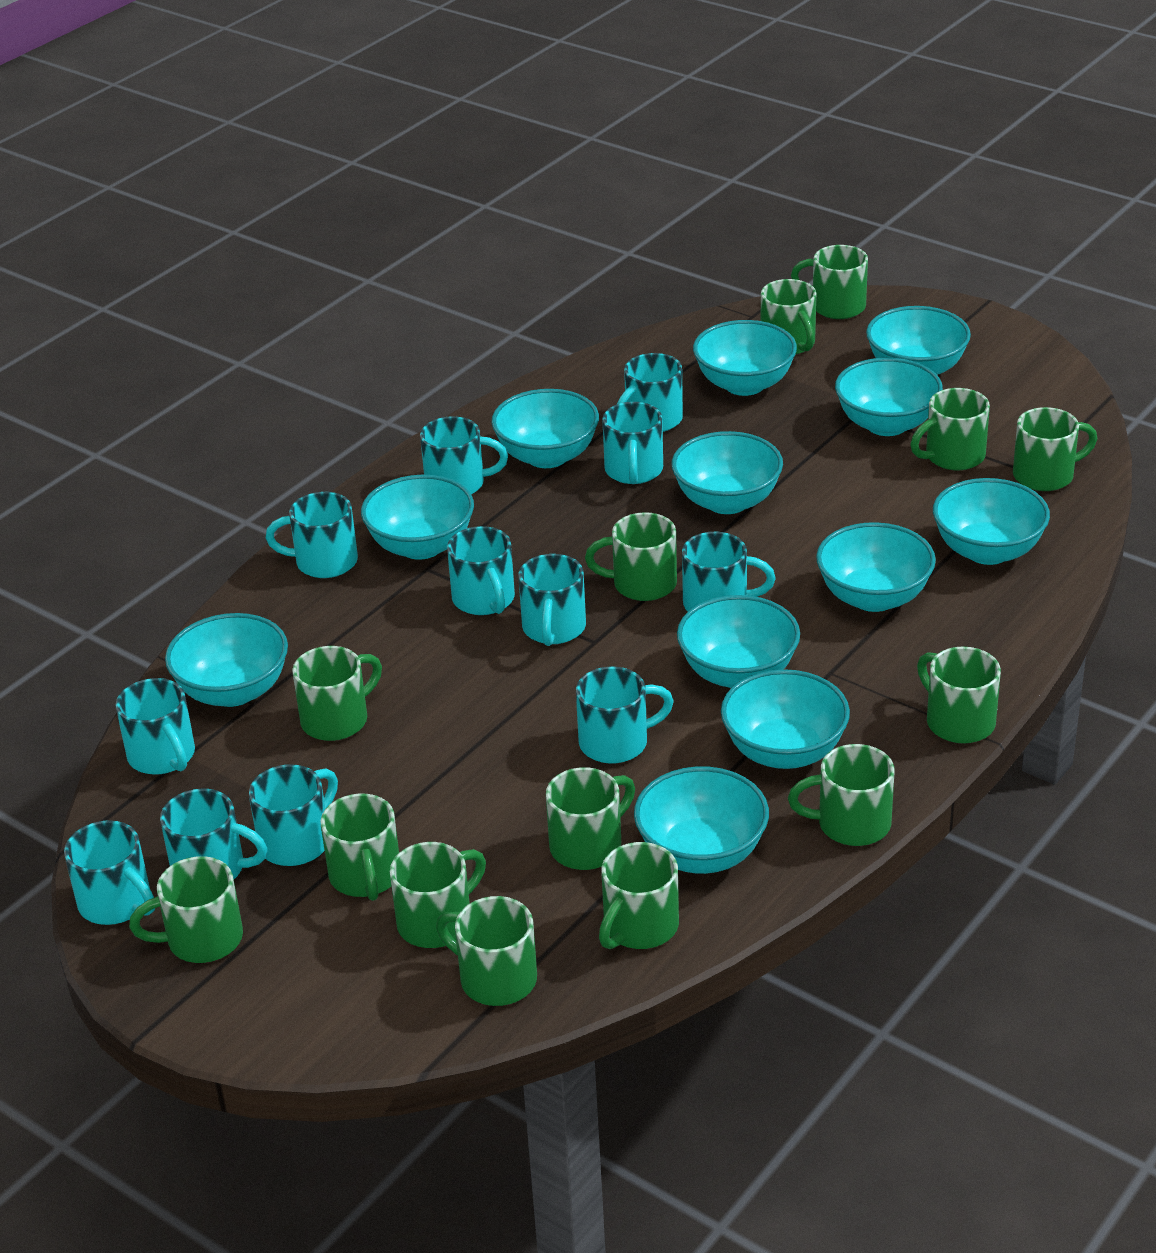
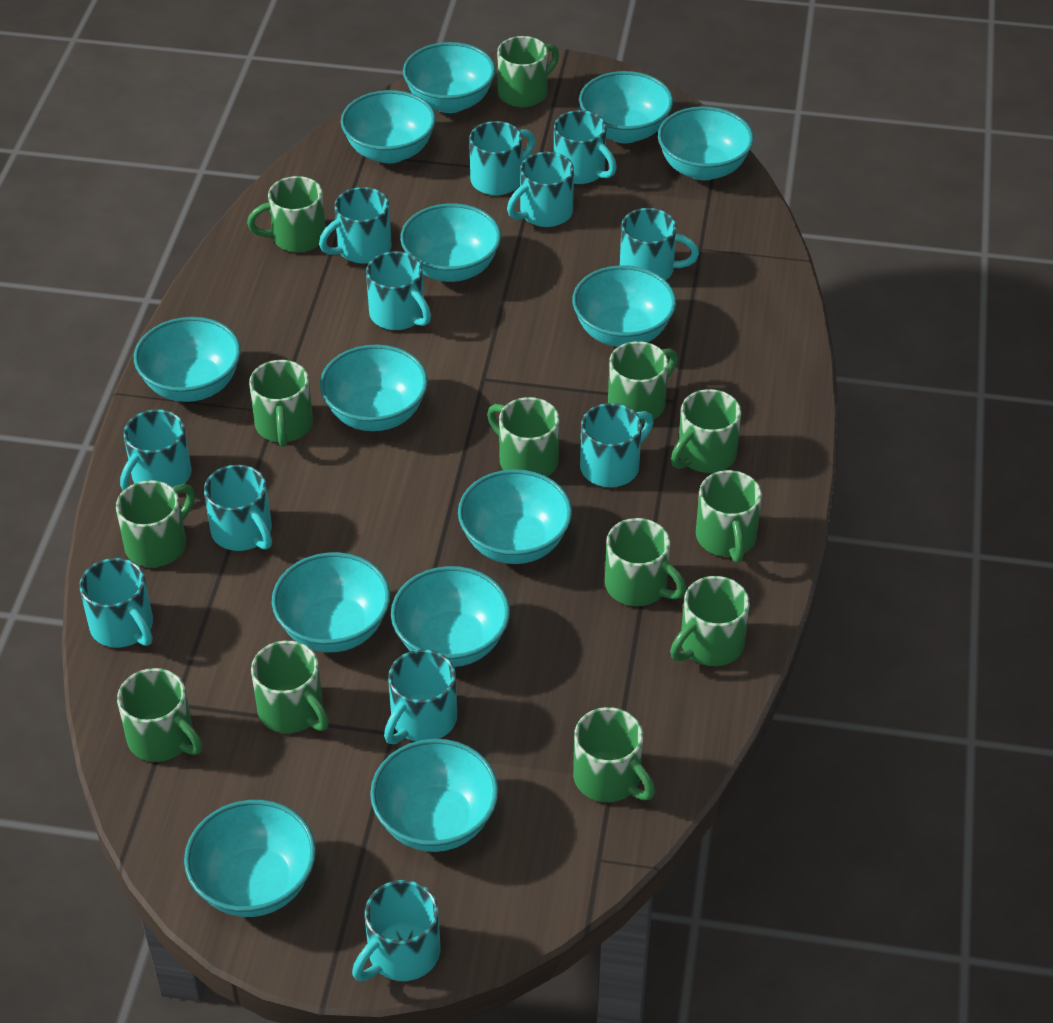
green mug: [129,856,243,963] [292,646,382,741] [320,793,399,901] [390,842,486,948] [436,896,537,1006] [546,767,635,870] [585,512,677,601] [599,842,679,949] [761,279,816,355] [788,744,895,846] [791,245,868,319] [910,388,990,470] [917,646,1001,744] [1013,407,1097,491] = 14 -> [116,480,195,567] [117,668,203,762] [247,176,326,252] [249,360,313,447] [251,641,329,733] [487,397,559,476] [497,36,559,107] [573,707,655,802] [605,518,686,606] [608,341,678,423] [670,576,750,666] [671,389,741,473] [696,470,762,563] = 13
turquoise bowl: [165,613,288,707] [361,475,474,560] [492,389,599,468] [634,766,769,874] [672,431,783,514] [677,595,800,688] [693,320,797,396] [721,669,850,769] [816,522,936,612] [835,358,943,436] [866,306,971,375] [933,478,1050,565] = 12 -> [134,317,241,402] [184,800,316,917] [272,552,390,652] [320,345,428,431] [341,90,436,163] [370,739,498,852] [391,566,510,667] [400,203,501,282] [403,42,495,113] [458,469,572,564] [572,265,676,347] [579,71,673,143] [658,106,754,180] = 13

